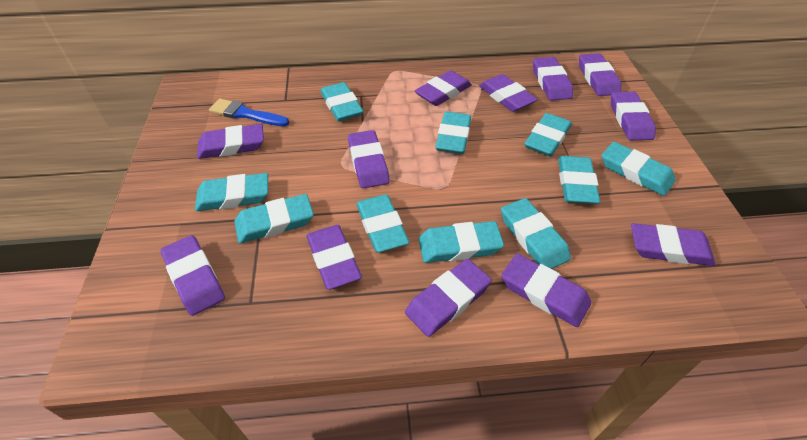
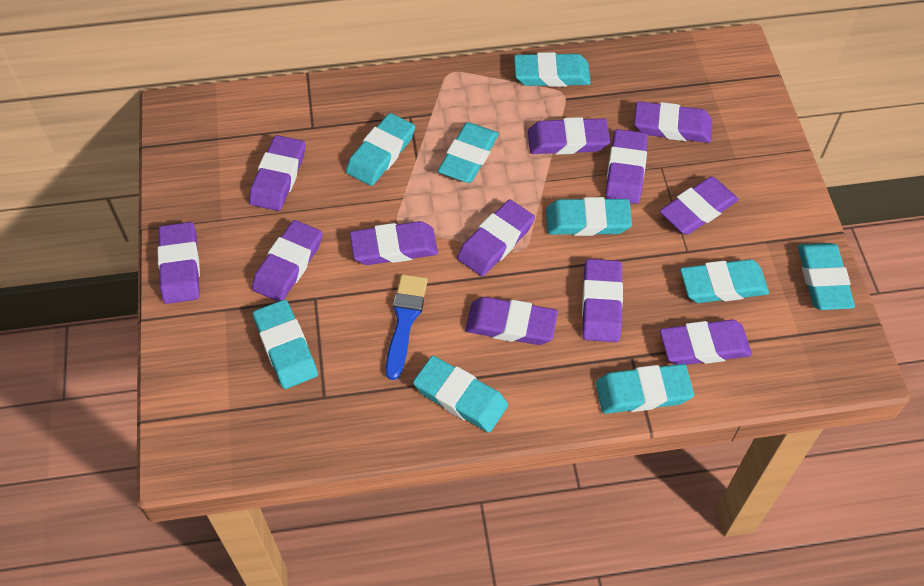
turquoise eraser: [195,173,268,211] [234,194,314,243] [320,82,363,121] [356,194,409,252] [419,221,504,263] [435,112,471,154] [501,198,571,269] [524,113,572,157] [558,156,600,204] [601,142,676,196] = 10 -> [253,300,318,389] [346,113,415,186] [413,356,508,432] [438,122,499,183] [514,52,591,87] [546,197,632,236] [596,364,694,414] [680,259,769,303] [798,243,855,310] = 9

